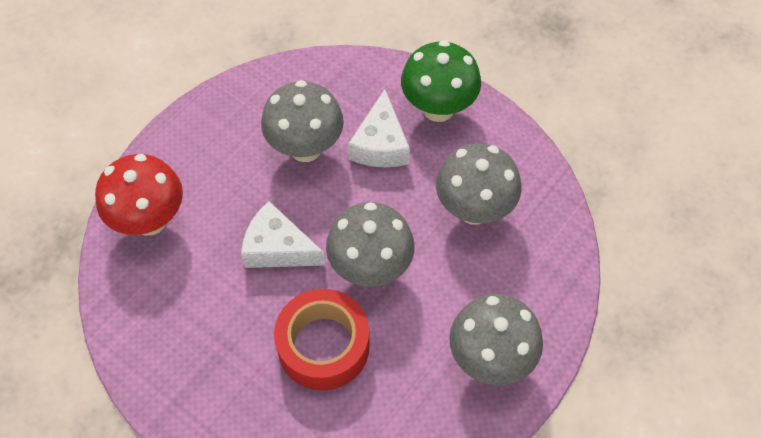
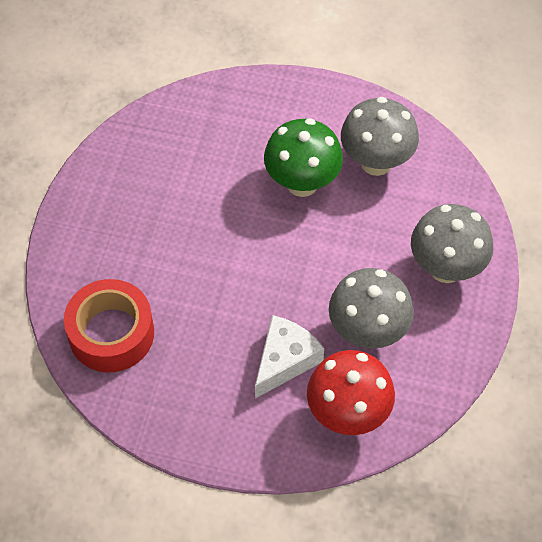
grey mushroom: [261,80,344,162] [326,202,415,287] [436,143,521,225] [449,294,543,385] = 4 -> [329,268,414,348] [341,97,419,176] [411,204,493,283] = 3
white cheese: [241,201,325,268] [348,89,410,167] = 2 -> [255,315,324,399] = 1

